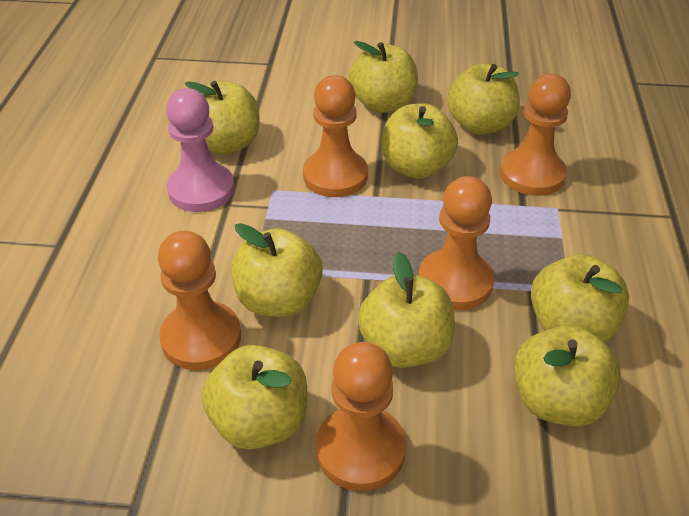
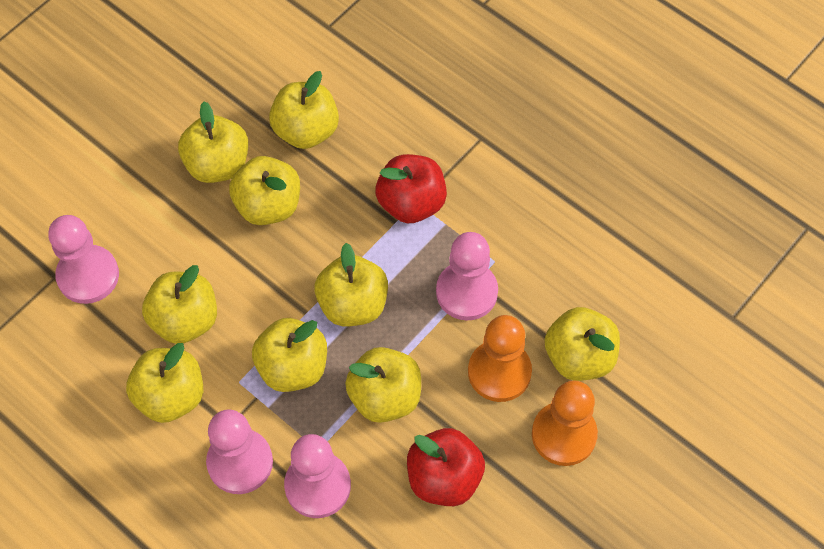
orange pawn: [158,231,241,370] [303,75,368,197] [316,342,406,491] [419,176,494,310] [500,74,571,196] = 5 -> [468,315,532,402] [532,380,598,466] = 2
pink pawn: [166,88,235,212] = 1 -> [48,215,119,304] [206,410,273,494] [284,434,351,518] [436,232,498,321] = 4
red apple: none = 0 -> [376,154,447,223] [407,428,485,506] = 2

